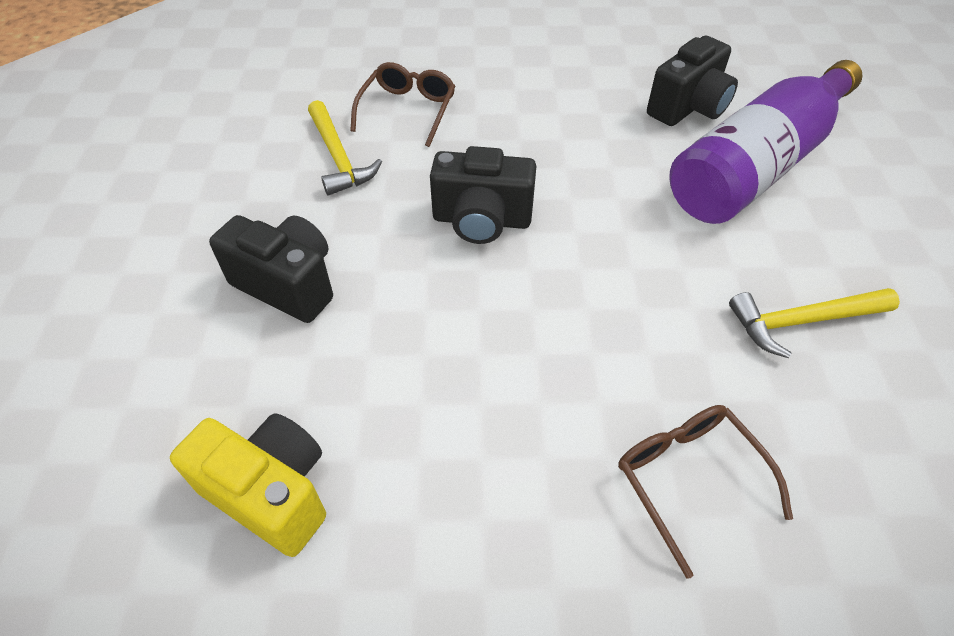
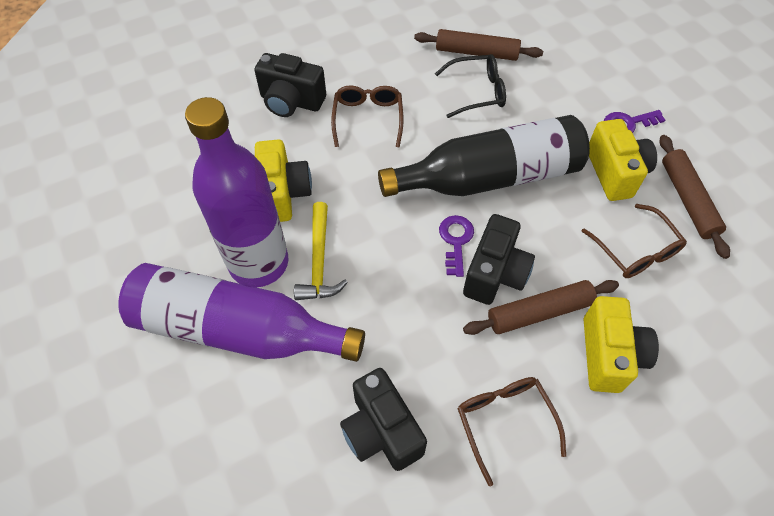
black bottle: none = 0 -> [378,115,590,197] = 1
black glasses: none = 0 -> [435,54,506,118] = 1
brown glasses: [350,62,455,147] [618,405,793,578] = 2 -> [331,85,403,147] [458,377,566,486] [582,204,687,278] = 3
brown rolling pin: none = 0 -> [414,29,543,61] [463,280,619,335] [660,135,730,259] = 3
purple bottle: [669,60,862,224] = 1 -> [118,263,365,362] [185,97,289,287] = 2
purple key: none = 0 -> [439,215,474,277] [604,110,665,133] = 2
yellow camera: [170,413,326,557] = 1 -> [255,140,312,222] [584,296,659,393] [589,119,657,201] = 3
yellow hammer: [308,100,382,195] [729,288,900,358] = 2 -> [294,202,348,300] = 1

